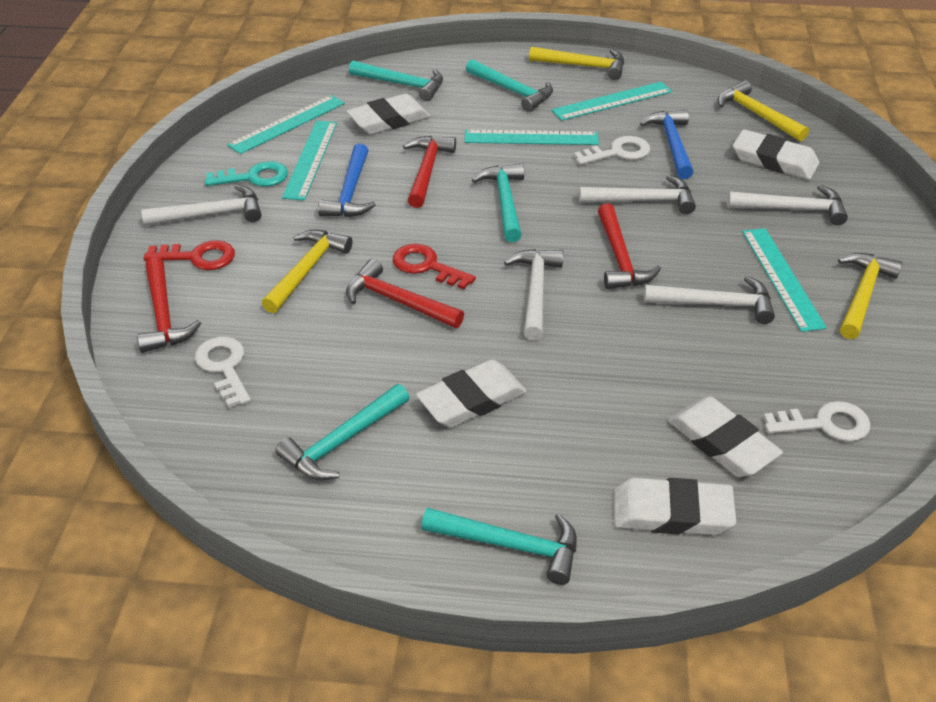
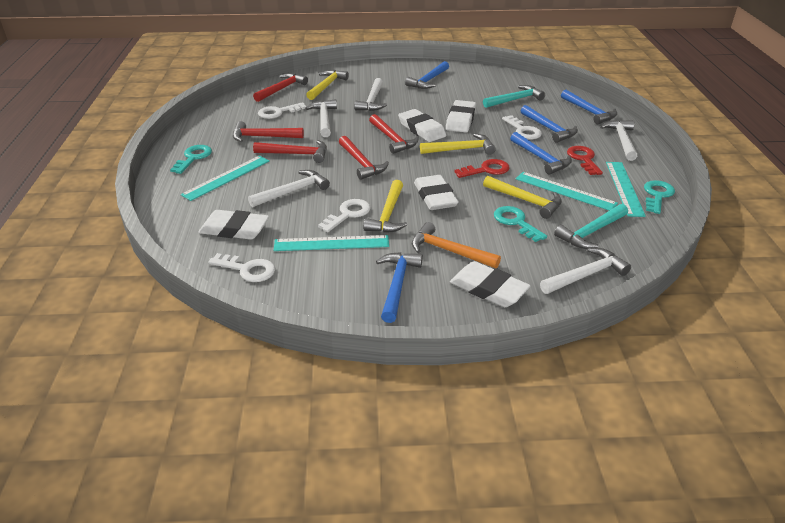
blue hammer: [318,144,376,217] [640,110,694,179] = 2 -> [376,252,423,323] [405,61,449,89] [510,132,572,175] [521,105,578,143] [561,90,617,124] = 5
orange hammer: none = 0 -> [412,222,501,268] = 1
red hammer: [137,257,201,353] [346,259,464,328] [403,136,456,208] [598,203,661,289] = 4 -> [233,121,304,142] [253,73,308,102] [253,140,327,163] [339,136,389,180] [369,114,419,154] = 5
turquoise hammer: [276,384,409,480] [349,60,443,101] [421,508,577,585] [466,59,553,112] [472,164,524,242] = 5 -> [483,85,545,108] [554,204,628,249] = 2
turquoise key: [205,161,288,187] = 1 -> [170,145,212,174] [494,206,547,242] [644,180,675,214] = 3
turquoise ruler: [227,95,345,154] [282,121,337,201] [464,130,599,145] [551,82,672,121] [742,228,827,332] = 5 -> [180,156,270,201] [273,235,389,251] [516,172,618,211] [606,162,646,217] = 4
white key: [195,337,251,408] [574,136,650,165] [763,401,871,442] = 3 -> [208,253,275,282] [258,102,306,119] [318,199,371,232] [502,115,542,139] = 4

